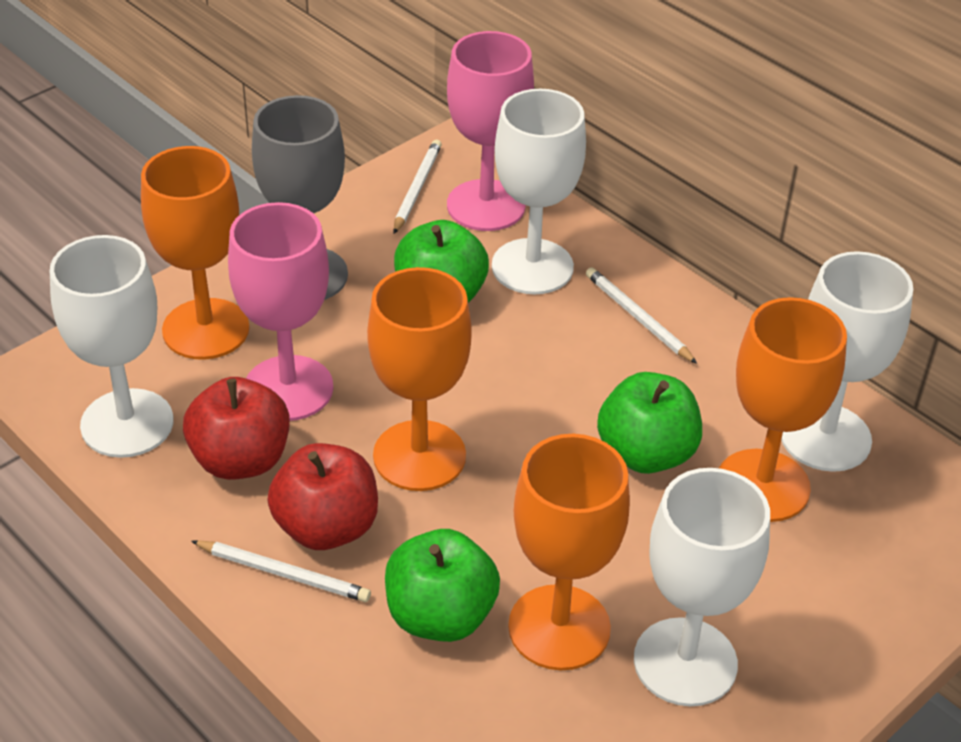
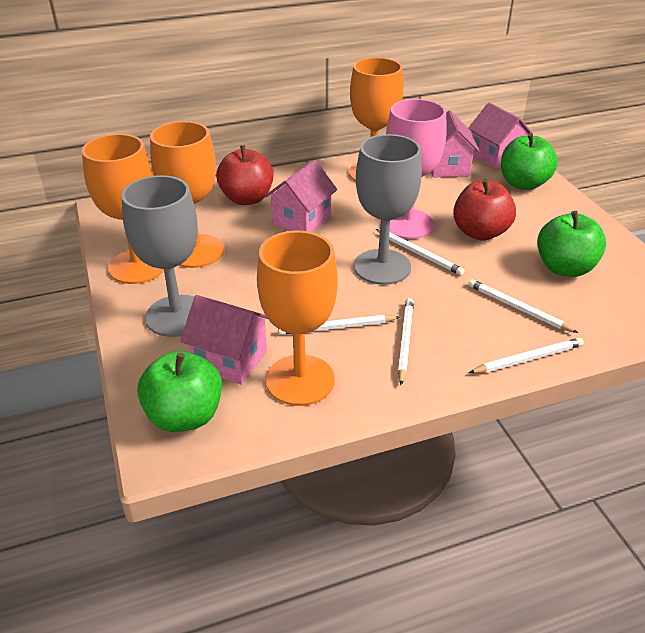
grey goblet: [252,95,348,300] = 1 -> [121,175,198,337] [354,134,422,285] = 2
pink goblet: [228,202,334,421] [447,31,534,231] = 2 -> [386,99,447,239] = 1
pink house: none = 0 -> [180,295,268,385] [265,160,337,232] [431,111,480,177] [468,103,532,170] = 4
white goblet: [50,235,174,458] [492,89,586,294] [634,468,770,706] [781,251,913,472] = 4 -> none = 0
white pencil: [191,540,371,602] [393,140,442,234] [586,267,697,364] = 3 -> [278,315,400,335] [376,229,464,275] [398,298,414,385] [468,279,578,333] [469,338,584,373] = 5

